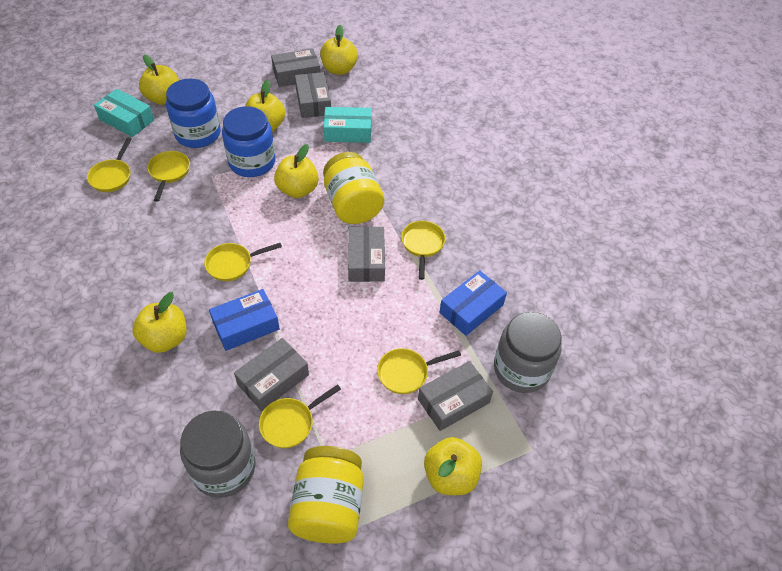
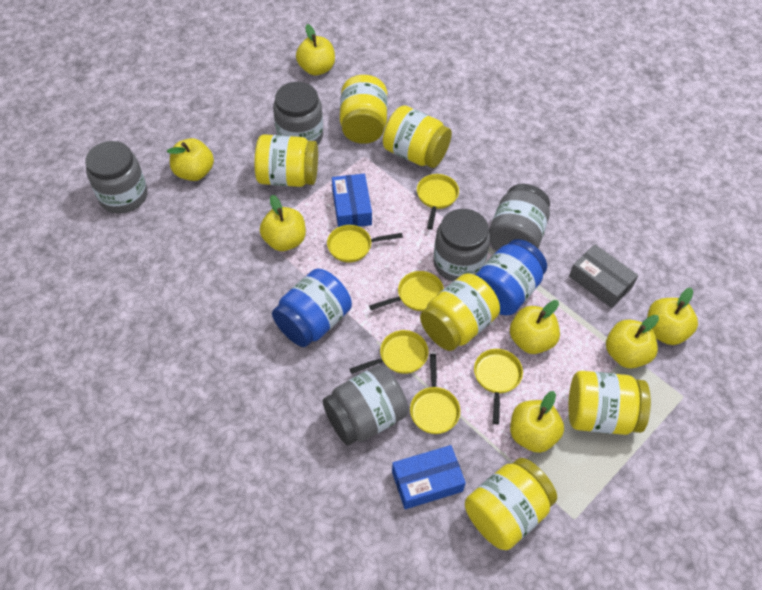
grey box: [234,338,309,411] [271,49,321,87] [295,72,331,118] [348,226,385,282] [418,361,493,431] = 5 -> [569,244,638,308] = 1
grey jar: [180,410,255,498] [494,312,562,393] = 2 -> [85,141,148,213] [273,82,323,144] [323,365,409,445] [433,209,490,282] [489,184,550,250] = 5
turquoise box: [94,89,154,137] [324,107,371,143] = 2 -> none = 0
yellow apple: [132,292,186,353] [139,55,179,105] [245,80,285,131] [274,144,319,198] [320,25,358,75] [424,437,482,495] = 6 -> [167,138,214,181] [260,195,306,251] [296,24,335,76] [510,300,560,354] [510,391,564,453] [606,315,659,368] [647,288,698,345] = 7
yellow jar: [288,446,364,544] [323,152,384,224] = 2 -> [254,134,318,187] [340,75,388,144] [383,106,452,168] [420,273,500,351] [465,458,557,550] [568,371,651,435] = 6

